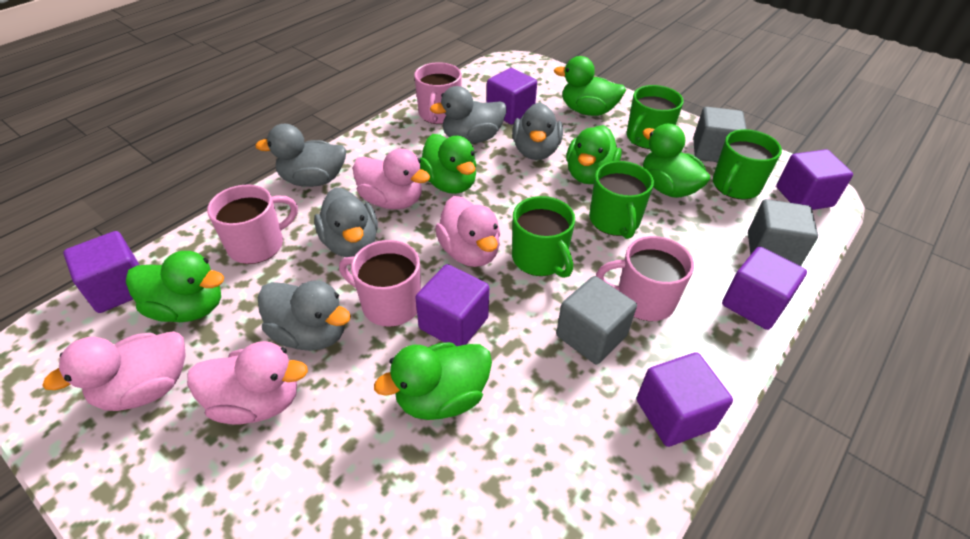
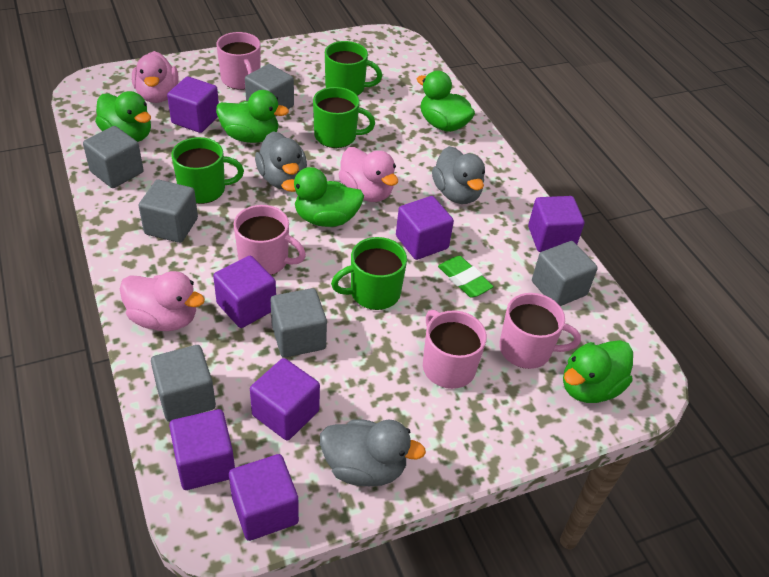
green duck: [126,251,224,322] [374,342,492,420] [419,134,476,194] [554,56,626,116] [566,125,622,184] [642,124,710,198] = 6 -> [95,91,151,142] [216,90,289,143] [281,167,364,227] [417,71,475,132] [563,340,633,403] = 5
green eraser: none = 0 -> [438,256,494,298] = 1
grey cube: [556,276,637,364] [693,107,747,162] [748,199,818,266] = 3 -> [83,126,144,188] [139,180,198,243] [151,345,216,422] [245,64,294,117] [271,288,327,358] [532,241,598,306] = 6
grey duck: [255,124,346,187] [258,280,351,351] [314,187,378,257] [430,86,507,144] [512,102,563,160] = 5 -> [255,131,307,189] [320,420,426,486] [432,146,485,204] = 3
pink duck: [42,331,186,411] [187,341,308,425] [353,148,430,209] [435,196,500,267] = 4 -> [120,271,205,331] [132,51,179,103] [338,147,398,202] = 3
purple cube: [63,231,139,313] [415,264,489,346] [487,68,537,125] [637,352,733,447] [722,247,807,330] [776,149,853,210] = 6 -> [167,76,219,133] [169,409,235,490] [213,256,276,328] [229,454,299,541] [250,358,320,441] [396,196,454,260] [528,196,584,252] = 7

